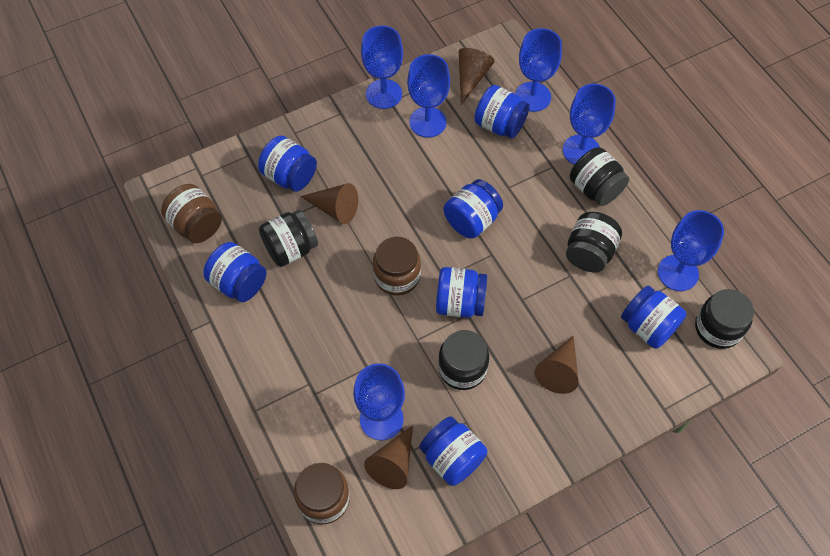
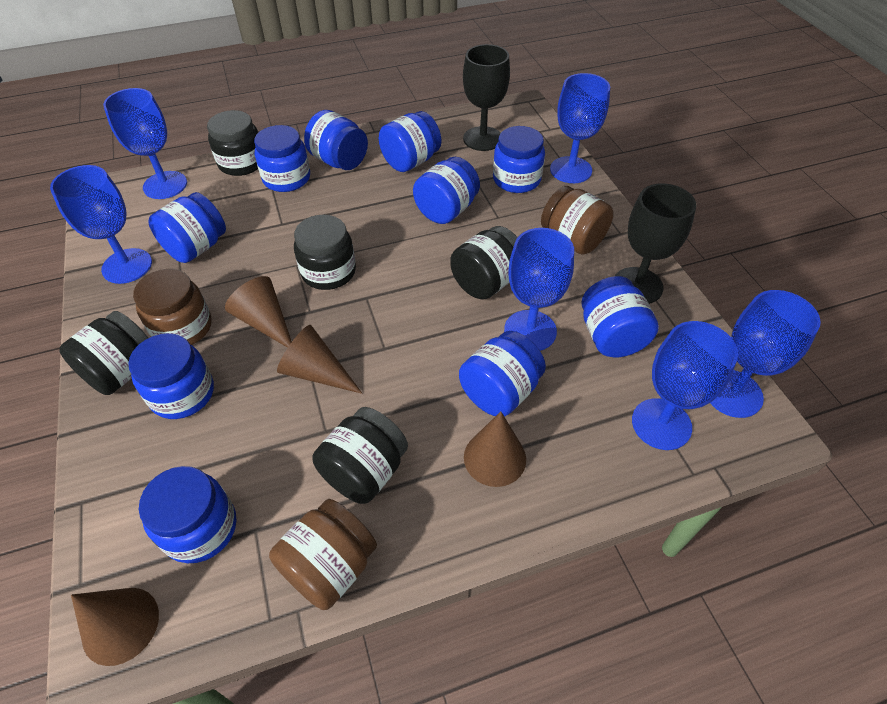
black goblet: none = 0 -> [463,44,510,151] [615,183,696,304] = 2
blue jar: [203,242,267,302] [258,136,317,192] [419,416,488,486] [436,267,487,318] [444,179,503,239] [474,85,530,138] [621,286,686,349] = 7 -> [128,333,214,419] [139,466,236,563] [149,192,226,263] [254,125,310,192] [304,110,368,170] [379,111,441,172] [413,157,480,224] [459,331,546,417] [493,126,545,193] [581,276,659,358] = 10

